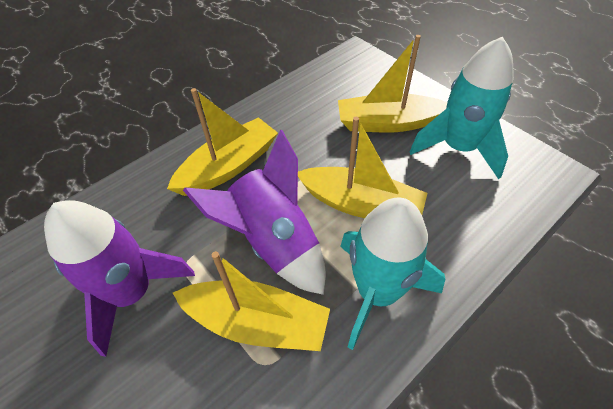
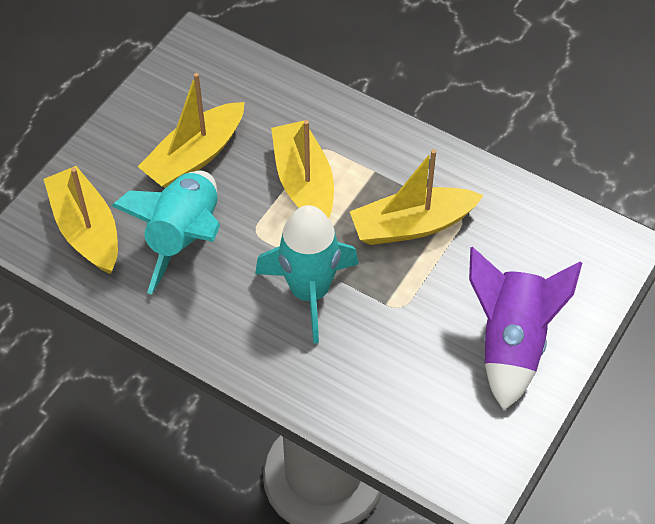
purple rocket: [44,200,195,357] [183,130,326,295] = 2 -> [469,247,582,410] = 1

